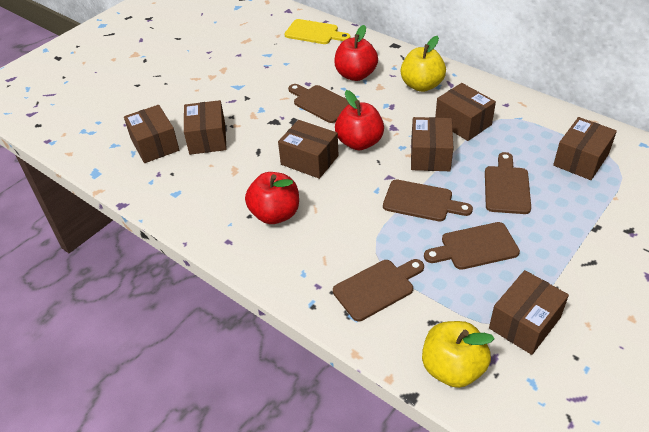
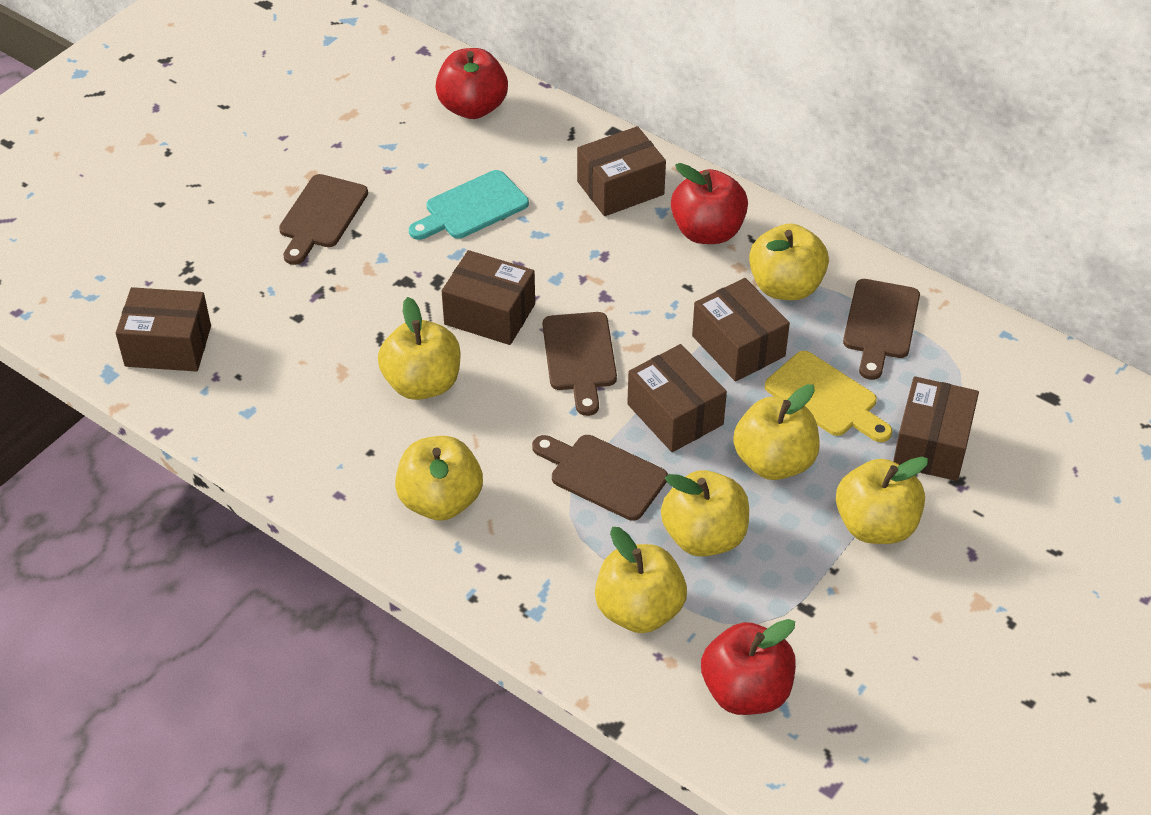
brown box: [124,105,179,163] [184,100,227,155] [278,120,339,179] [411,117,453,171] [435,83,496,141] [489,270,569,355] [553,117,617,180] = 7 -> [116,287,211,372] [442,250,535,345] [577,126,666,216] [627,344,727,452] [692,278,790,382] [893,376,979,481] = 6
brown cutting board: [288,84,349,123] [333,259,424,321] [383,180,473,221] [424,222,520,270] [485,152,531,214] = 5 -> [279,174,368,265] [532,435,668,521] [543,312,617,416] [843,279,920,380] = 4
turquoise cutting board: none = 0 -> [409,170,529,240] = 1
yellow apple: [400,36,446,92] [422,321,495,388] = 2 -> [378,297,460,400] [395,436,483,520] [595,527,687,633] [661,470,749,557] [733,384,820,480] [749,224,829,300] [836,457,928,544] = 7

